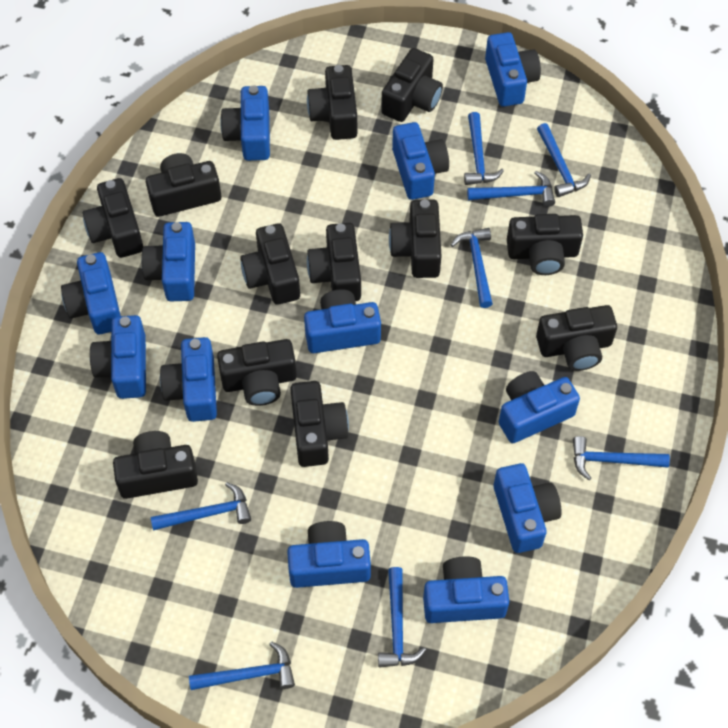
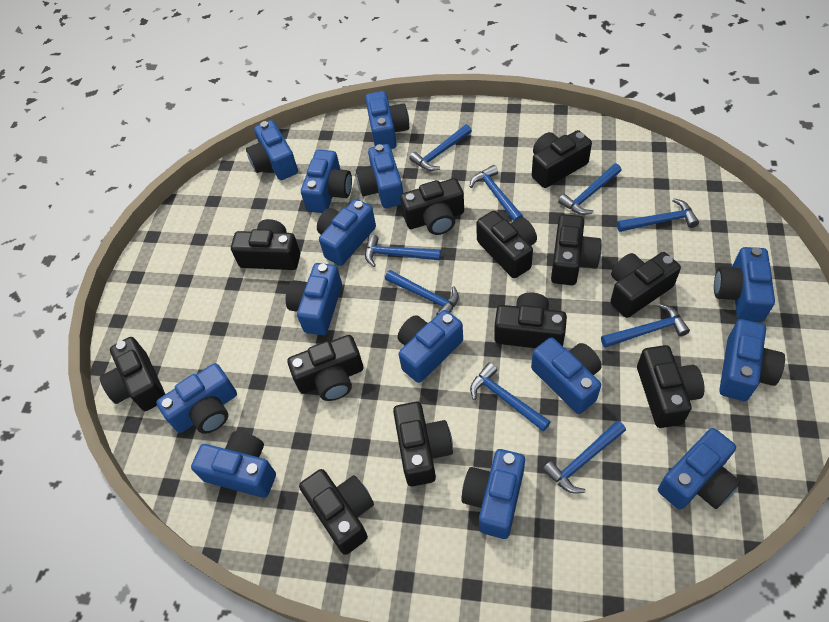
blue camera: [61,252,121,334] [90,315,146,399] [141,222,195,301] [160,337,217,422] [220,85,270,161] [287,521,371,588] [304,289,381,353] [392,122,449,200] [423,556,509,623] [485,32,541,107] [494,463,561,553] [499,371,580,443] = 12 -> [156,363,237,434] [191,431,276,498] [246,120,298,180] [286,263,342,335] [301,150,352,213] [317,199,376,266] [356,144,403,208] [365,91,409,149] [398,310,463,383] [461,449,525,539] [531,337,602,414] [658,428,740,510] [714,247,775,322] [719,319,785,401] = 14
blue hammer: [151,482,251,530] [189,641,295,690] [378,567,426,668] [451,228,493,308] [464,112,504,185] [467,171,555,207] [537,123,591,197] [573,436,670,480] = 8 -> [365,234,441,267] [385,270,459,315] [409,124,472,171] [470,165,523,221] [470,363,551,432] [543,421,626,494] [558,164,622,215] [601,304,690,348] [617,198,699,232] = 9

